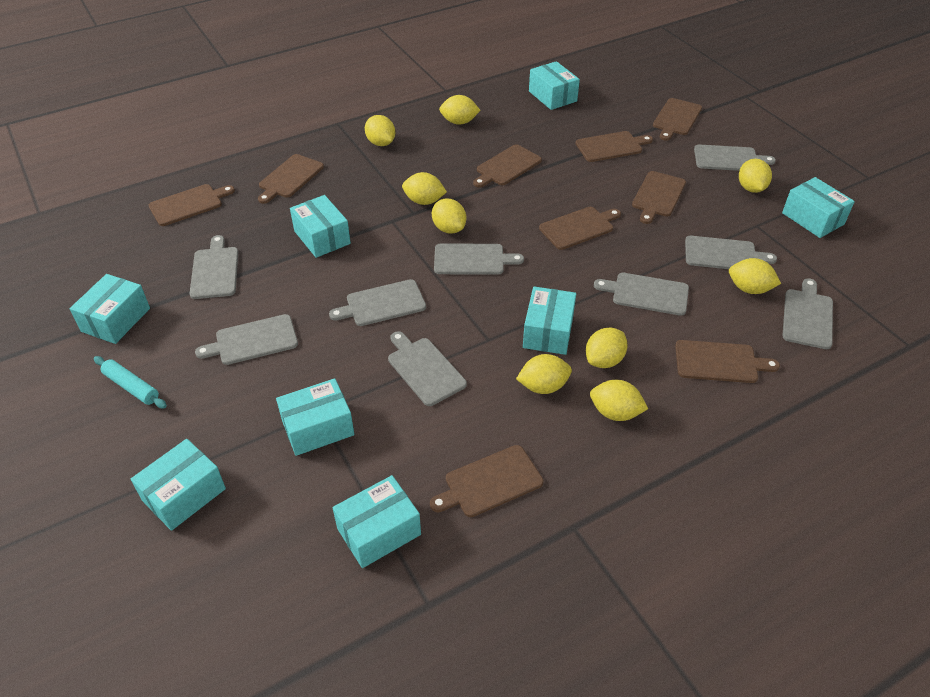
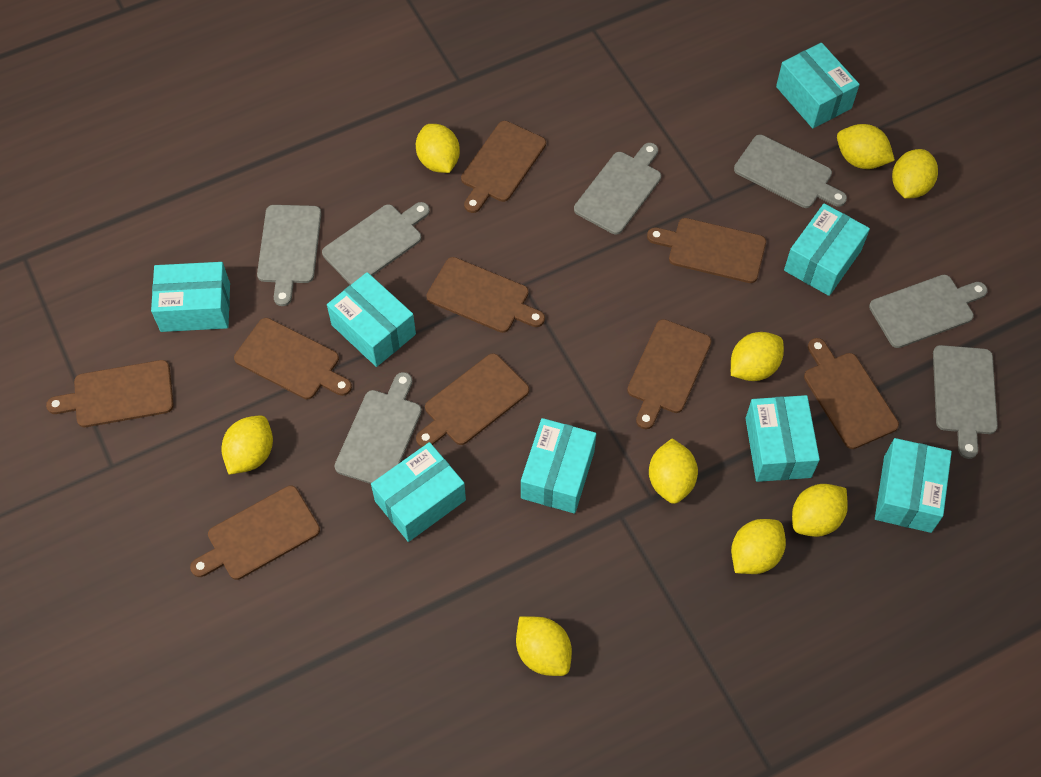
grey cutting board: [190,235,238,299] [195,314,298,365] [329,279,426,326] [388,331,467,406] [434,243,524,275] [594,273,689,316] [685,236,777,269] [694,145,776,171] [782,278,833,349] = 9 -> [257,205,321,306] [322,202,430,285] [334,372,422,484] [574,143,661,235] [734,135,847,208] [869,275,988,348] [933,345,998,459] = 7
turquoise rolling pin: [94,356,167,408] = 1 -> none = 0

